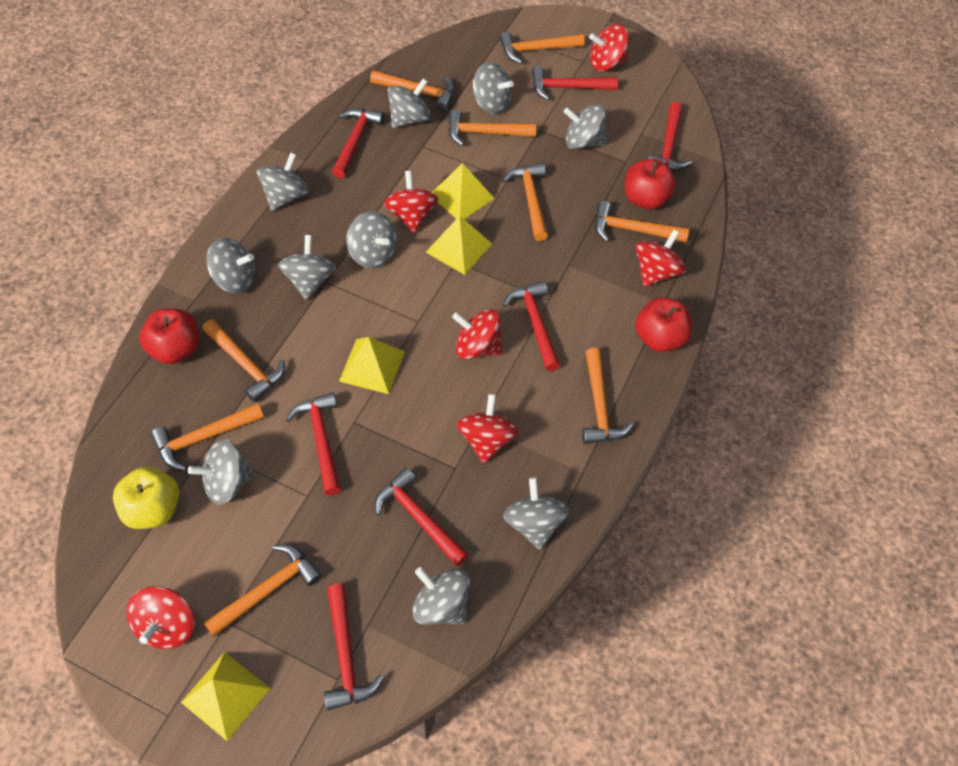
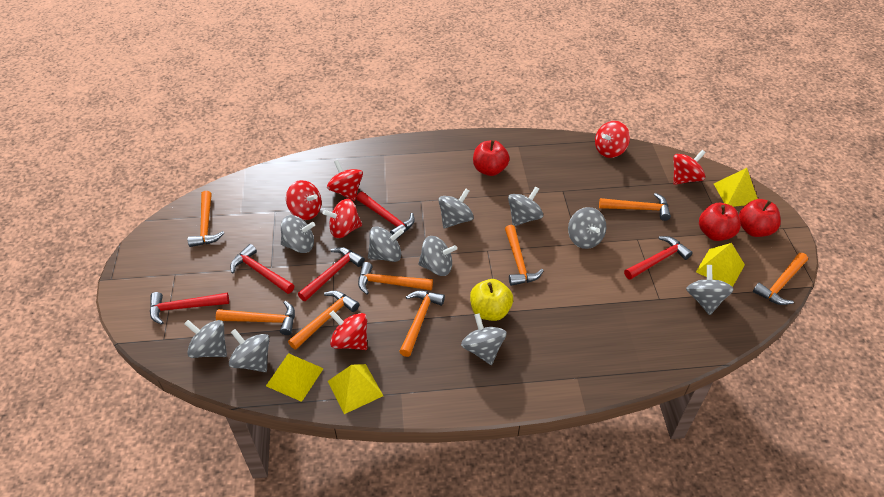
orange hammer: [151,403,264,470] [202,319,285,402] [204,544,322,637] [370,70,455,111] [448,110,536,146] [500,32,585,64] [502,163,548,241] [582,348,633,444] [595,201,689,242] = 9 -> [188,191,224,247] [216,301,295,335] [288,291,359,350] [358,262,433,294] [399,291,445,357] [505,225,544,286] [599,193,671,221] [753,253,808,305] = 8
red hammer: [286,392,341,495] [324,584,384,711] [332,108,384,178] [375,468,469,566] [502,281,560,371] [532,66,618,100] [648,102,692,171] = 7 -> [150,292,229,325] [230,244,294,294] [298,247,365,301] [356,192,415,239] [624,236,693,280] = 5

